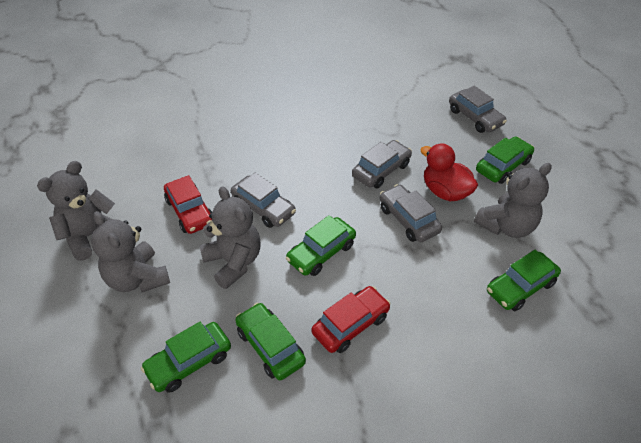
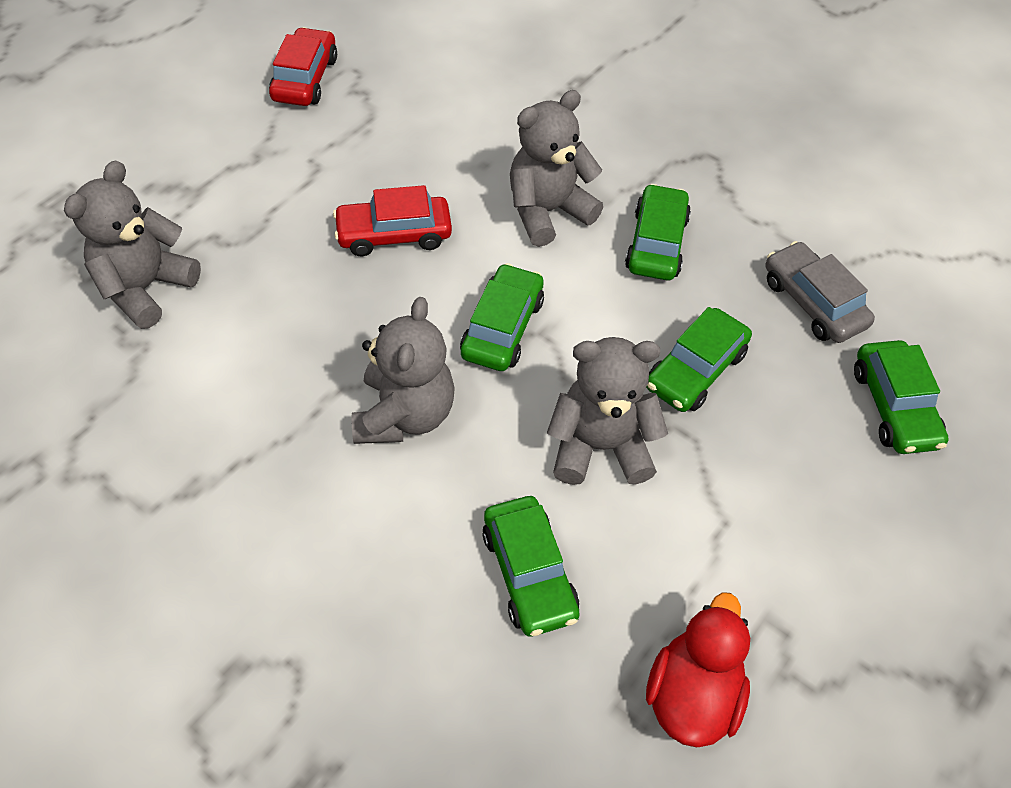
grey car: [231,173,296,228] [352,140,412,188] [380,184,442,242] [449,86,507,133] = 4 -> [766,241,875,343] = 1

